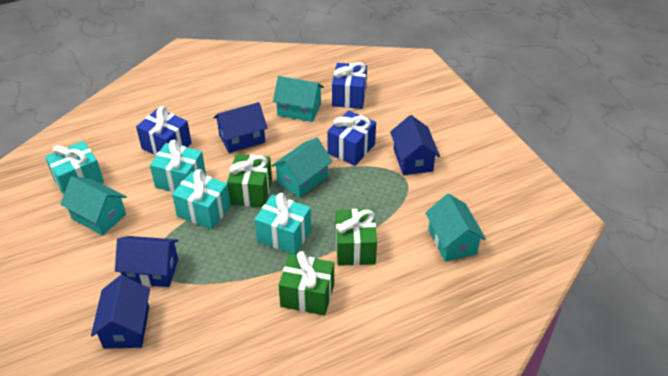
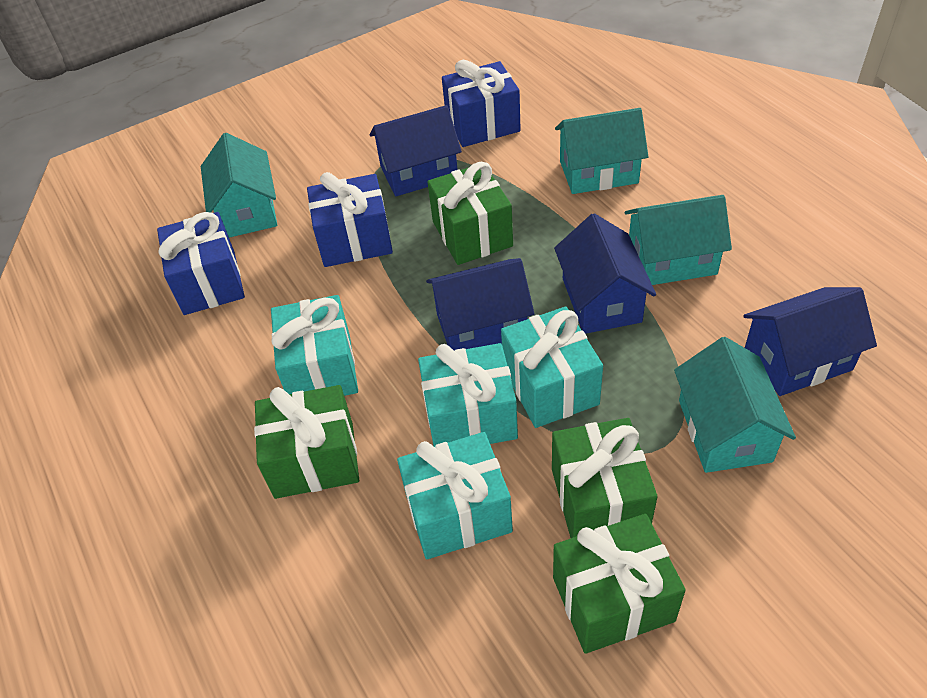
green gift: [227,154,272,207] [279,251,334,315] [336,209,377,266] = 3 -> [254,385,359,499] [427,162,513,265] [552,418,658,538] [553,514,686,654] = 4

